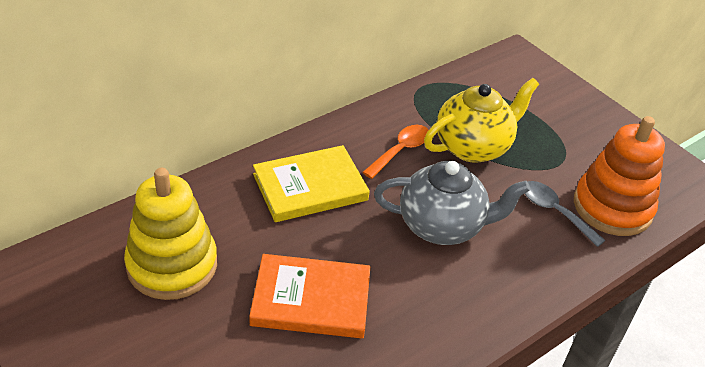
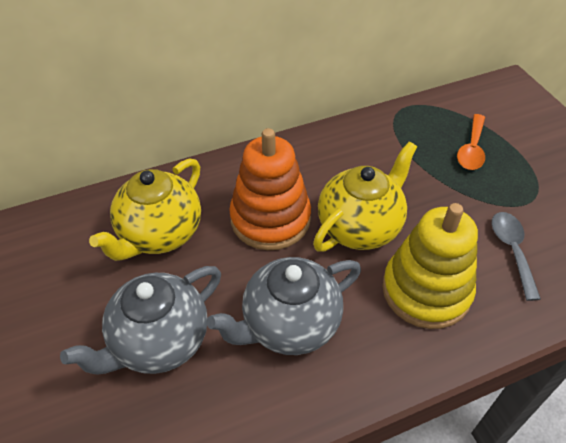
grey teapot: [374,161,530,245] = 1 -> [60,266,221,375] [207,257,361,355] = 2
orange book: [249,254,370,338] = 1 -> none = 0
yellow book: [253,145,370,222] = 1 -> none = 0
yellow teapot: [424,78,539,163] = 1 -> [89,158,201,261] [313,142,417,252] = 2

